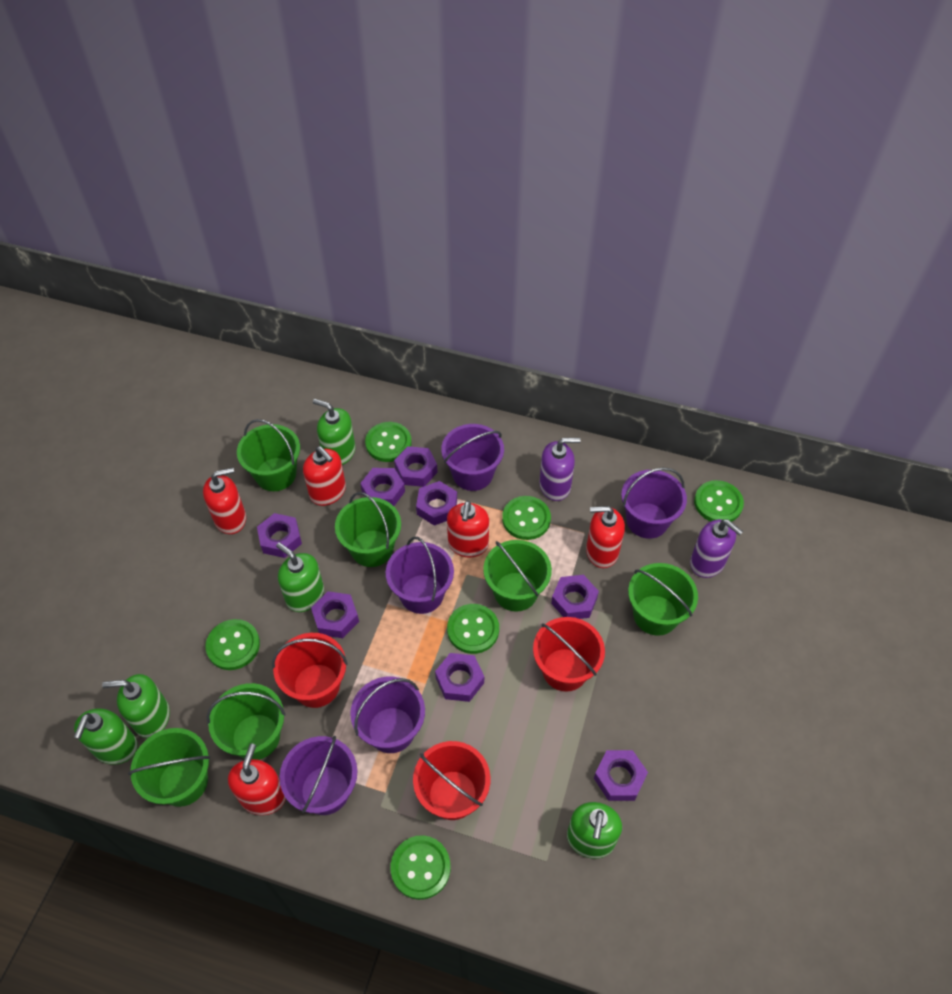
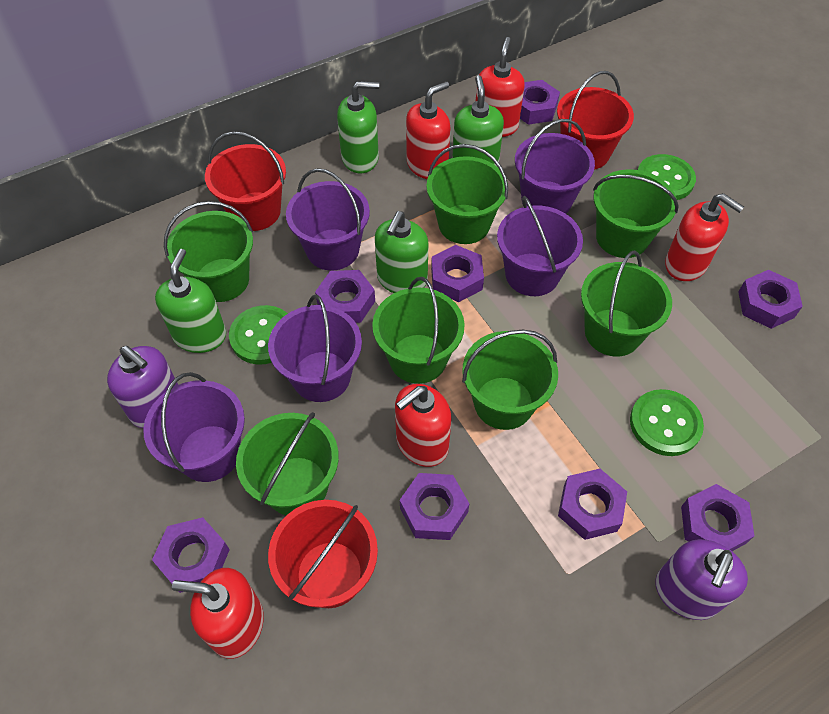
green bucket: [128,728,210,807] [206,683,286,760] [237,419,300,491] [335,492,401,567] [483,540,552,612] [628,563,698,636] = 6 -> [164,201,253,302] [236,412,339,515] [372,277,465,384] [426,144,508,244] [462,330,558,430] [581,251,672,356] [593,169,679,258] = 7
green button: [205,619,260,670] [365,422,412,462] [391,835,451,900] [447,604,499,654] [502,496,551,540] [694,480,744,522] = 6 -> [229,305,288,364] [630,389,704,456] [638,154,696,200] = 3
green soap dispenser: [74,708,138,765] [102,674,170,738] [276,542,324,612] [313,399,356,465] [567,802,622,859] = 5 -> [155,249,226,353] [337,81,379,173] [375,211,428,293] [452,75,504,166] = 4

